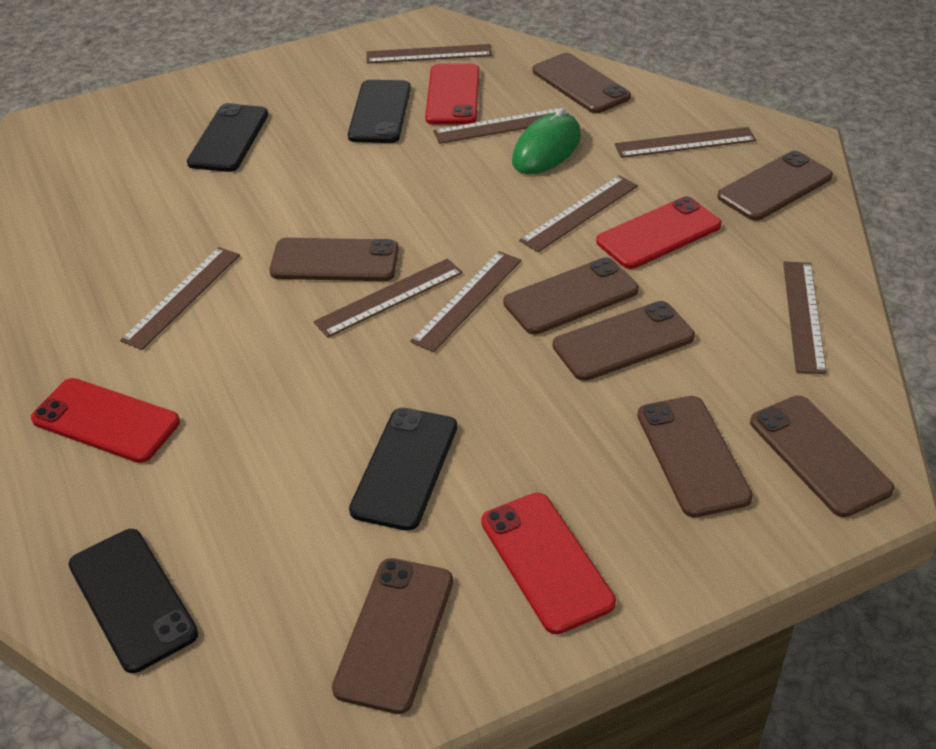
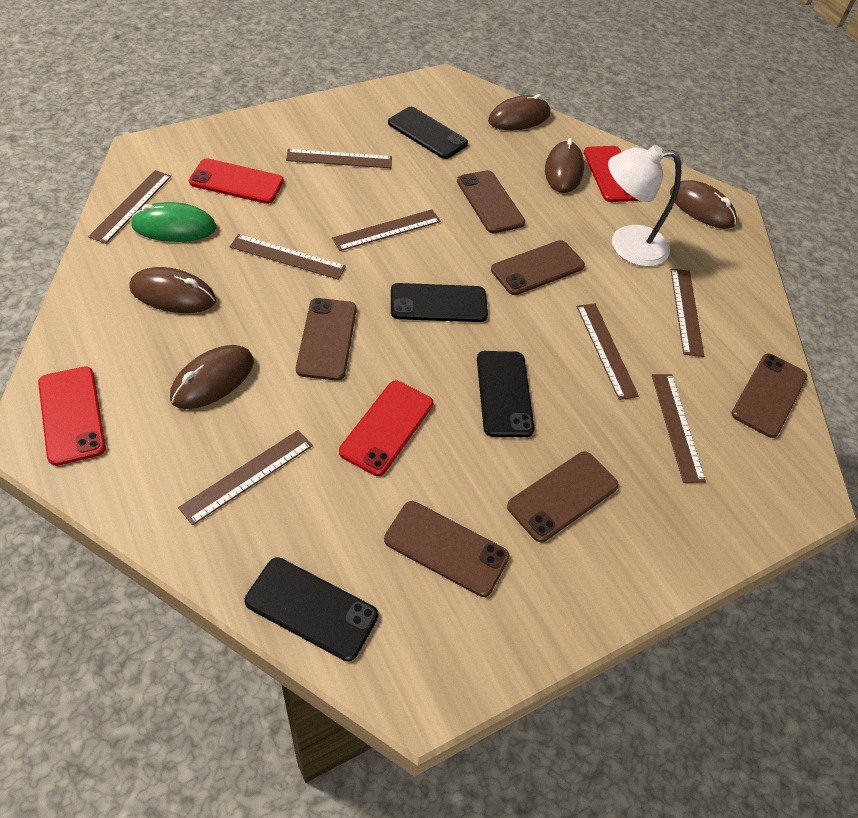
brown mouse: none = 0 -> [129,267,216,313] [170,345,254,409] [488,94,550,130] [545,138,584,193] [670,180,737,229] = 5
brown phone: [269,238,399,281] [332,558,453,714] [503,257,639,335] [533,53,631,113] [553,301,695,381] [637,396,753,517] [717,151,833,221] [750,396,895,517] = 8 -> [296,298,357,381] [384,501,510,597] [457,170,525,233] [491,240,585,295] [507,451,619,542] [731,353,807,438] = 6
white lamp: none = 0 -> [608,145,681,267] = 1

